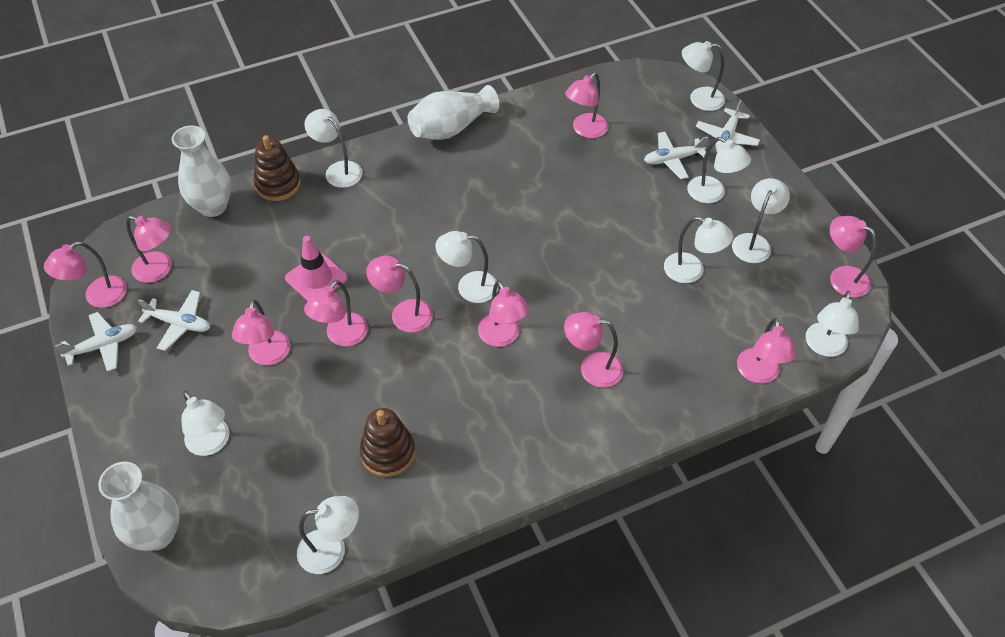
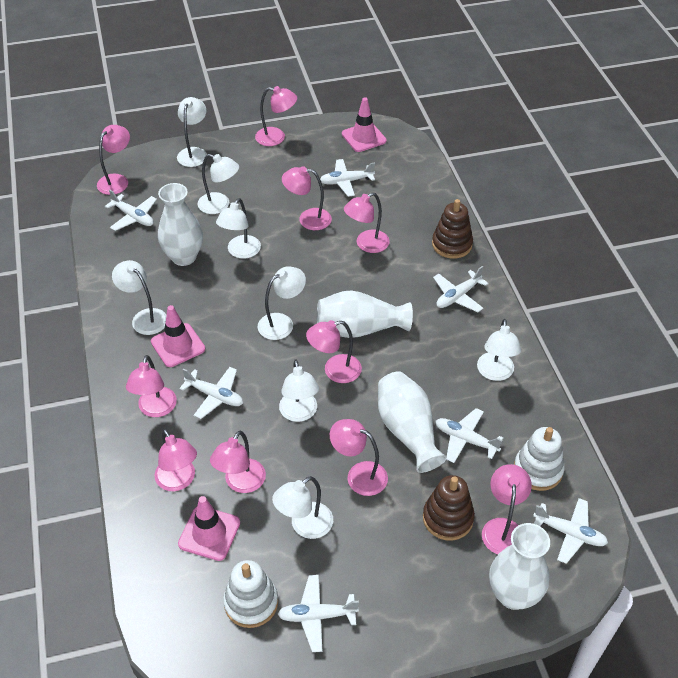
pink traffic cone: [285,236,348,301] = 1 -> [151,305,205,367] [178,496,240,561] [342,97,387,152] = 3
white lamp: [181,391,229,456] [297,496,359,574] [304,109,362,188] [435,231,498,303] [664,217,733,283] [682,41,725,111] [687,137,751,203] [732,178,790,263] [805,291,859,357] = 9 -> [112,260,166,335] [177,97,207,167] [197,154,239,214] [216,198,261,259] [257,266,306,340] [272,476,333,539] [279,359,319,422] [477,319,521,381] = 8
white plane: [55,312,137,372] [138,290,210,351] [644,132,709,179] [696,100,760,152] = 4 -> [105,190,157,231] [179,367,243,419] [278,575,359,652] [320,159,375,197] [433,266,489,312] [436,408,503,463] [533,498,608,564] = 7
white stacking toy: none = 0 -> [223,560,278,628] [514,427,565,491] = 2
white vase: [98,462,180,551] [172,125,231,217] [408,85,499,140] = 3 -> [158,183,203,266] [317,290,413,338] [378,371,447,473] [489,523,550,610] = 4

